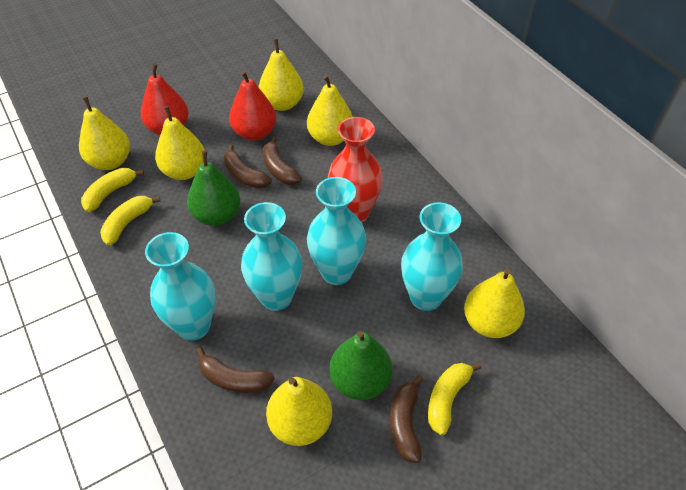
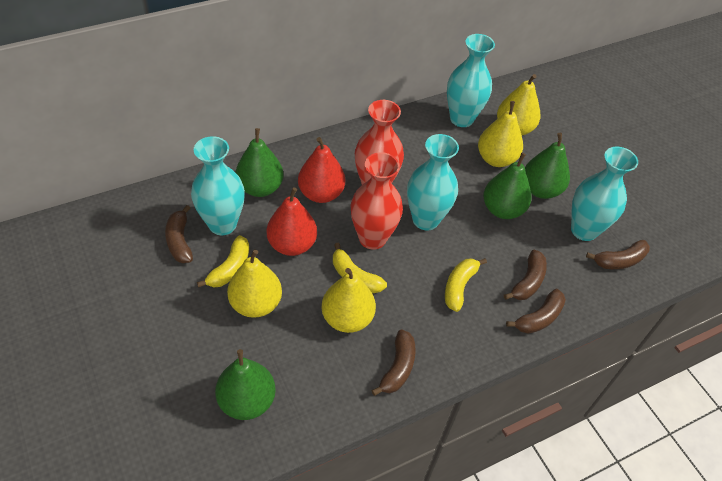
brown banana: [196,347,274,393] [223,145,272,189] [263,137,302,185] [390,375,423,463] = 4 -> [165,205,193,263] [371,330,416,396] [504,249,547,300] [506,289,566,334] [586,240,650,269] = 5
green pear: [187,151,240,226] [329,331,392,400] = 2 -> [215,349,276,420] [235,128,284,197] [483,153,532,219] [525,133,570,199] = 4
red vase: [328,117,383,223] = 1 -> [350,152,403,250] [355,100,404,185] = 2
yellow pear: [79,96,130,170] [155,106,205,180] [258,39,304,111] [266,377,332,446] [307,75,353,146] [464,268,525,338] = 6 -> [227,250,282,318] [321,268,376,333] [478,101,523,167] [497,74,540,135] = 4

